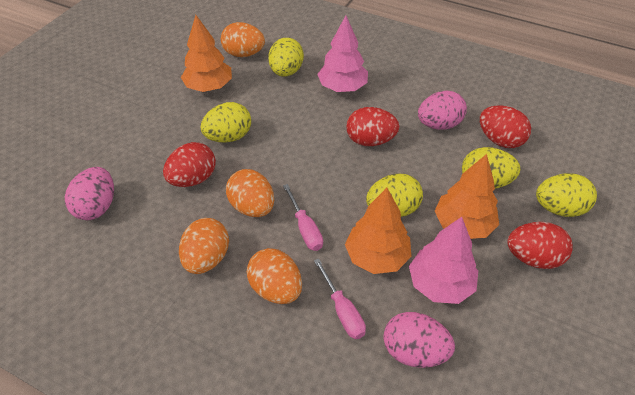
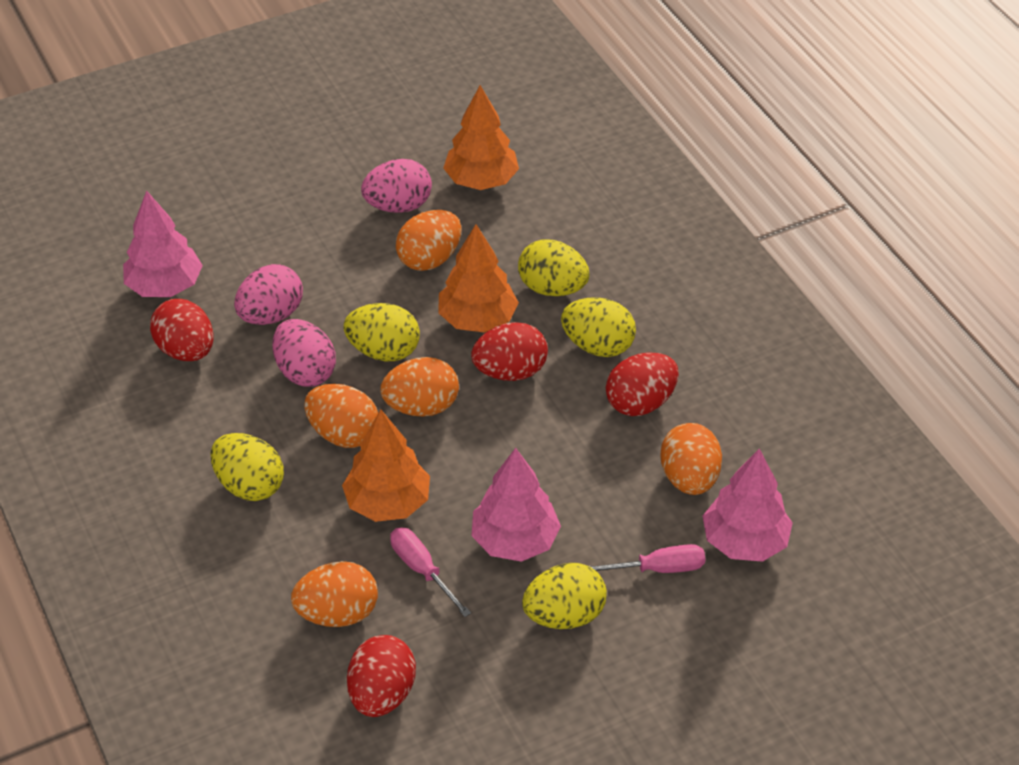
orange egg: [179,218,229,274] [221,22,265,57] [226,169,274,217] [247,248,302,304] = 4 -> [291,561,378,627] [304,384,378,448] [380,357,459,417] [396,210,462,271] [660,423,722,495] = 5
pink tree: [317,16,368,92] [409,217,478,304] = 2 -> [123,190,203,297] [471,448,561,562] [703,449,793,562] = 3

